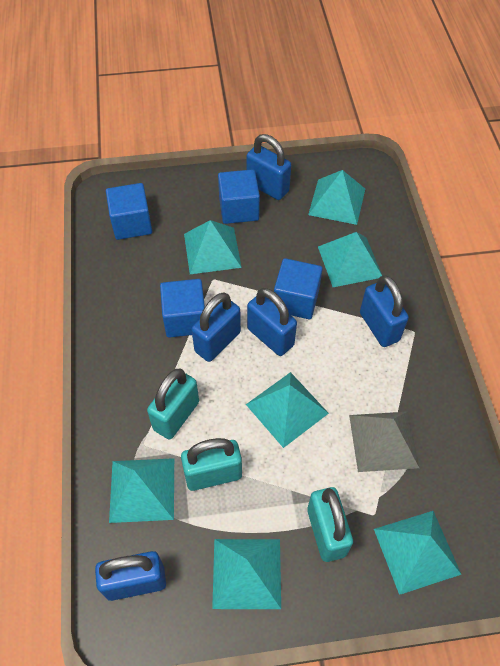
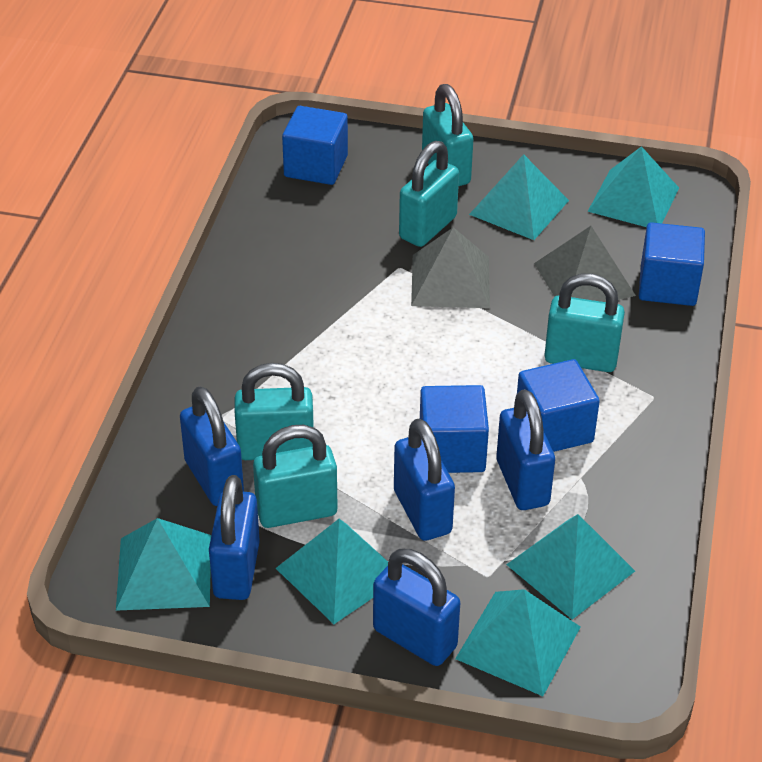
grey pyramid: [349,412,419,472] = 1 -> [411,227,490,308] [534,226,636,302] = 2
turquoise padlock: [147,368,199,439] [181,438,242,491] [307,487,353,562] = 3 -> [235,363,314,460] [253,425,338,528] [399,141,459,247] [422,84,473,186] [545,273,625,372] = 5
turquoise pyramid: [109,458,174,523] [184,220,242,274] [212,539,281,609] [246,372,329,448] [308,170,365,225] [318,232,382,287] [374,511,462,595] = 7 -> [116,518,211,611] [276,519,388,624] [455,589,581,696] [469,154,569,240] [506,514,635,620] [587,146,679,227] = 6

